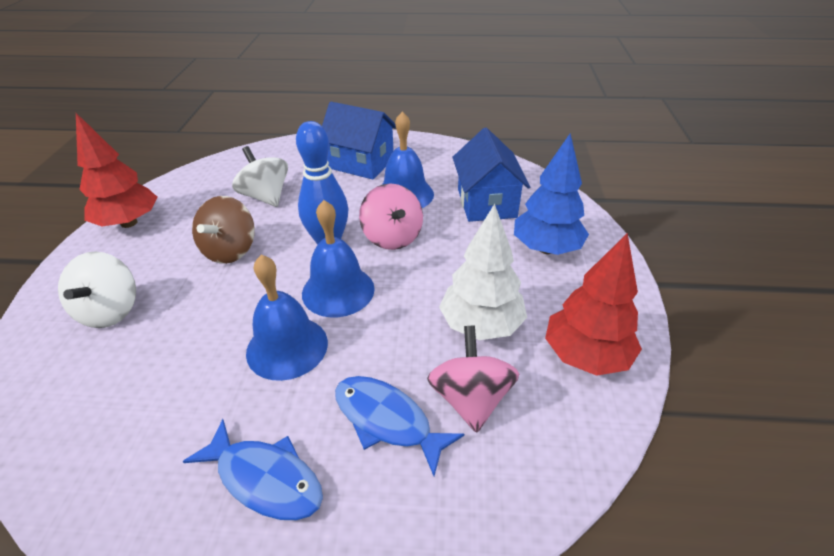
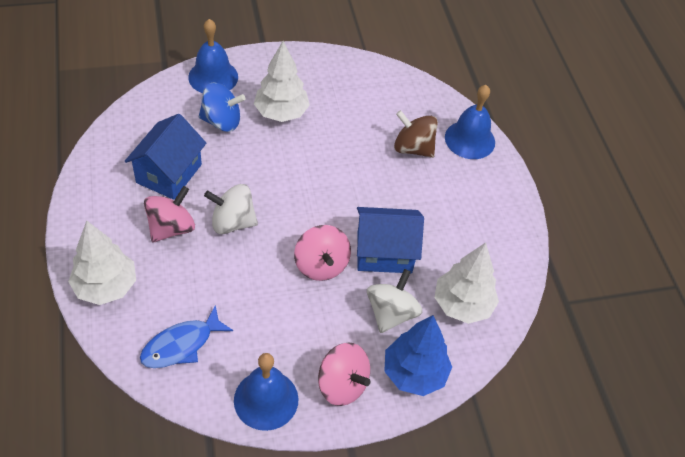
blue bowling pin: [296,121,349,245] = 1 -> none = 0
blue fish: [182,419,323,520] [335,376,464,476] = 2 -> [140,305,233,368] = 1
blue spinning top: none = 0 -> [199,83,246,132] = 1
pink spinning top: [359,183,423,250] [427,326,519,433] = 2 -> [144,186,195,242] [294,225,351,281] [318,342,371,406] = 3
red tree: [76,113,157,228] [545,233,642,376] = 2 -> none = 0
white tree: [439,204,527,340] = 1 -> [68,221,136,305] [254,41,310,122] [434,242,499,324] = 3

